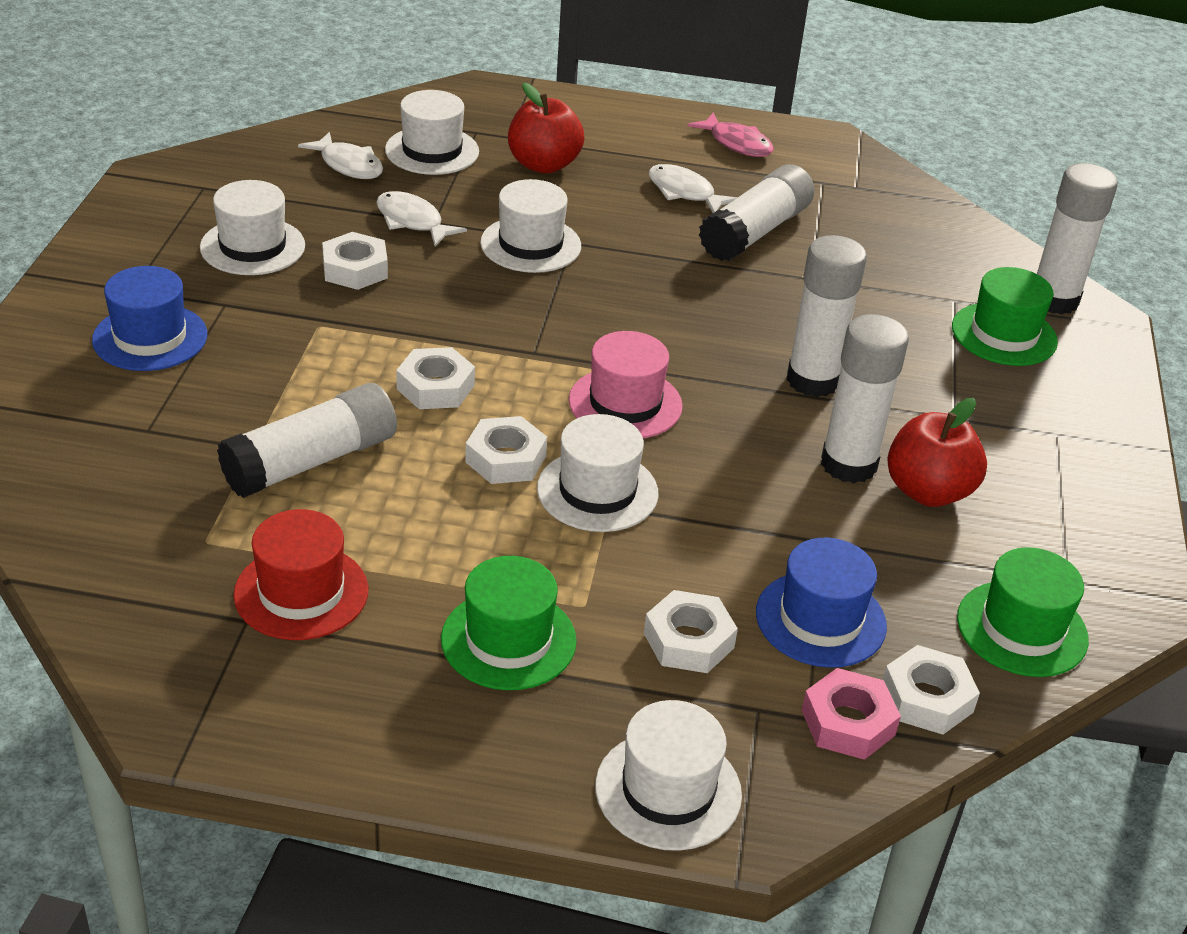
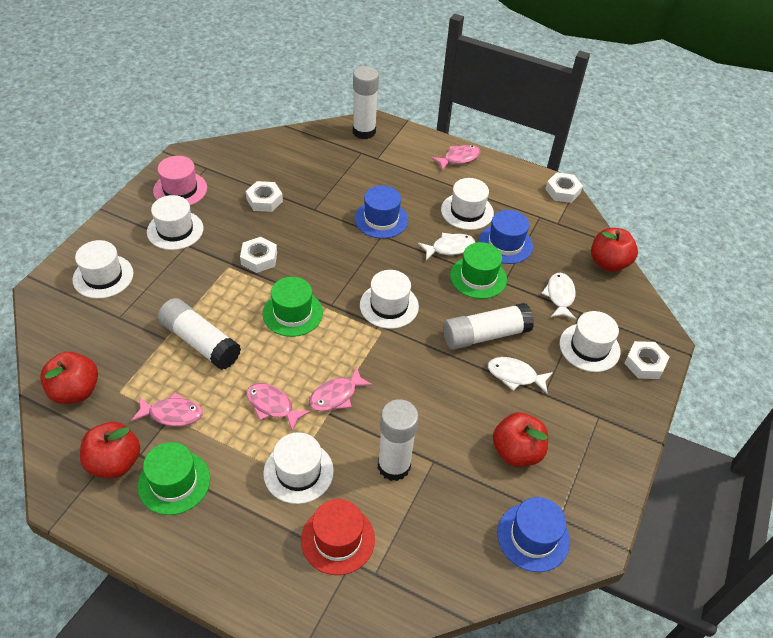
blue hat: [92,266,208,371] [756,538,887,668] = 2 -> [355,185,408,239] [478,210,533,264] [497,497,570,572] = 3
pink fish: [687,112,774,157] = 1 -> [131,392,203,426] [247,383,310,432] [309,366,373,411] [431,145,481,171] = 4
pink nut: [802,668,901,760] = 1 -> none = 0
red apple: [508,82,584,173] [887,398,987,507] = 2 -> [40,352,98,404] [80,422,140,478] [493,412,548,467] [591,228,638,272] = 4
white glue stick: [217,383,397,498] [699,164,814,261] [786,235,867,397] [821,314,909,483] [1037,163,1118,314] = 5 -> [158,298,241,370] [353,66,379,139] [378,399,419,481] [443,303,534,350] = 4
white hat: [200,180,305,275] [385,90,479,175] [480,179,581,273] [537,414,658,532] [595,700,742,851] = 5 -> [72,240,133,299] [147,195,203,250] [263,432,334,504] [360,270,419,329] [441,178,494,230] [560,311,620,372] = 6
white nut: [322,232,388,290] [396,347,475,409] [465,416,547,484] [644,590,738,673] [883,645,980,735] = 5 -> [240,237,277,273] [246,181,283,212] [546,172,583,203] [624,341,669,379] = 4

